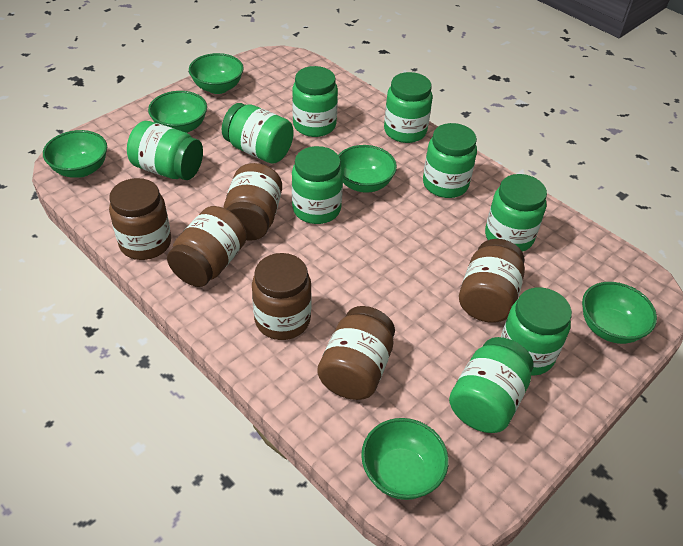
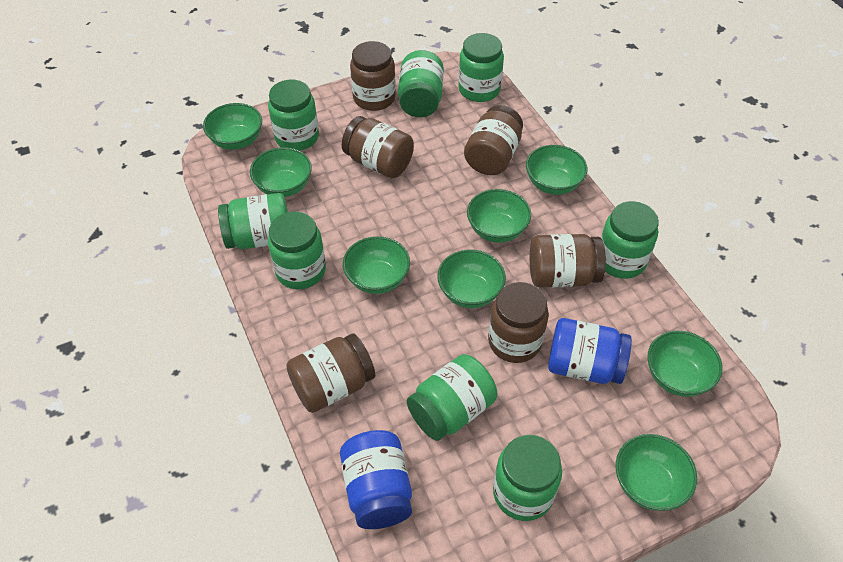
blue jar: none = 0 -> [340,430,412,529] [548,318,632,384] = 2
green bowl: [43,130,107,178] [148,91,207,133] [189,53,244,94] [338,145,397,193] [361,418,449,500] [582,282,657,344] = 6 -> [203,103,262,150] [250,147,312,197] [343,236,410,294] [437,250,506,308] [467,189,531,243] [526,145,587,195] [615,434,697,511] [647,331,723,397] = 8
green jar: [127,121,203,180] [222,103,294,164] [292,66,338,137] [292,146,343,224] [384,72,433,143] [423,123,477,198] [449,337,533,433] [485,174,547,252] [501,288,572,376] = 9 -> [218,193,288,249] [268,80,319,151] [268,212,326,289] [398,50,444,117] [407,354,497,441] [458,33,504,102] [493,435,562,521] [601,201,659,279] = 8

